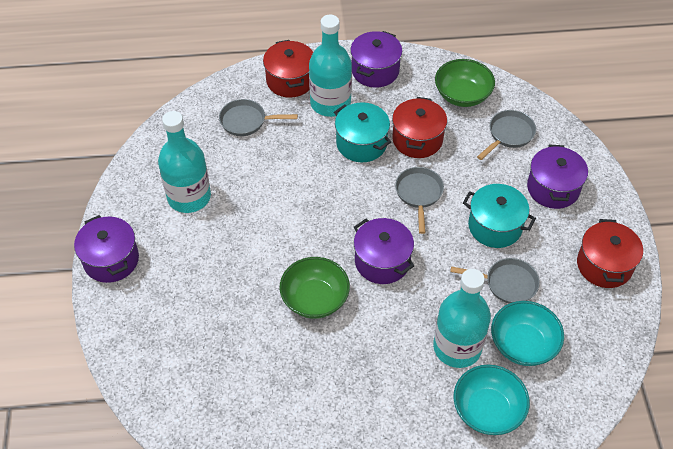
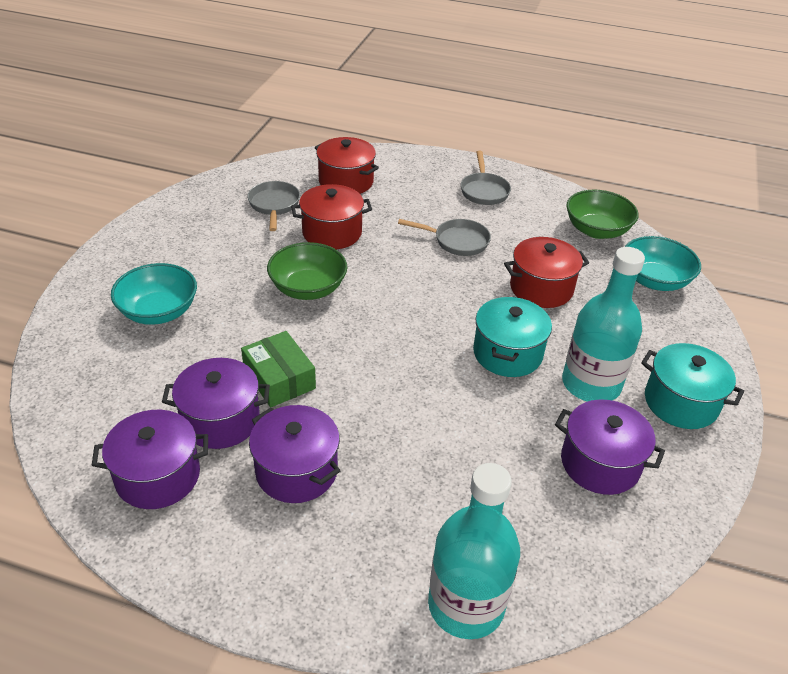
green box: none = 0 -> [241,331,316,408] = 1
grey pan: [219,99,298,136] [395,167,444,234] [450,258,540,303] [477,110,536,160] = 4 -> [247,181,300,231] [398,219,491,256] [461,151,511,205] = 3
turquoise bottle: [158,111,211,213] [309,15,352,117] [433,269,491,368] = 3 -> [428,463,520,639] [562,247,645,402] = 2

